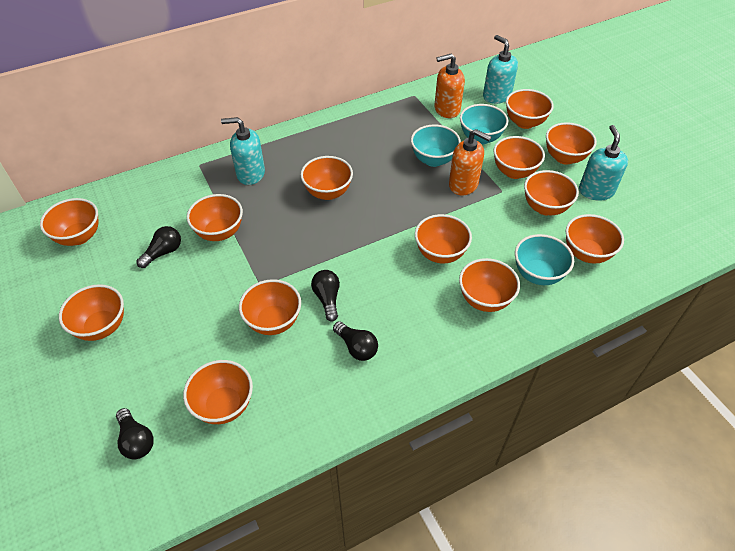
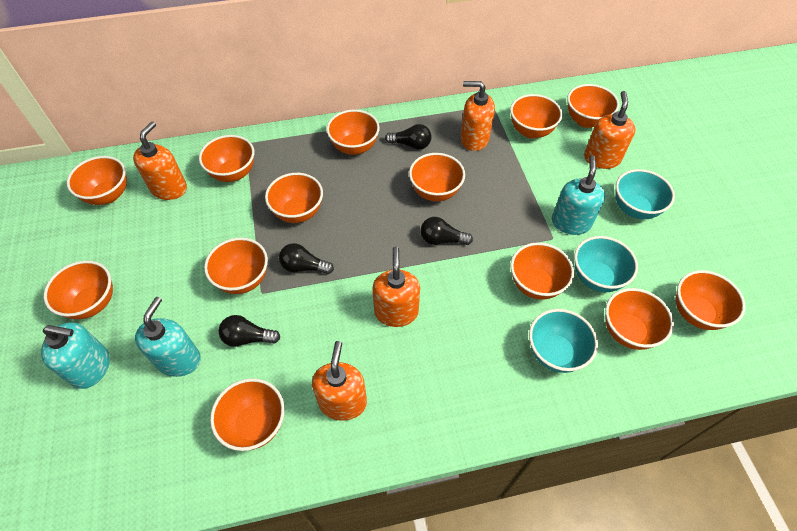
orange soap dispenser: [434,53,465,118] [449,129,491,195] = 2 -> [133,121,187,200] [312,341,367,420] [372,246,420,327] [460,81,495,151] [584,91,636,169] = 5

